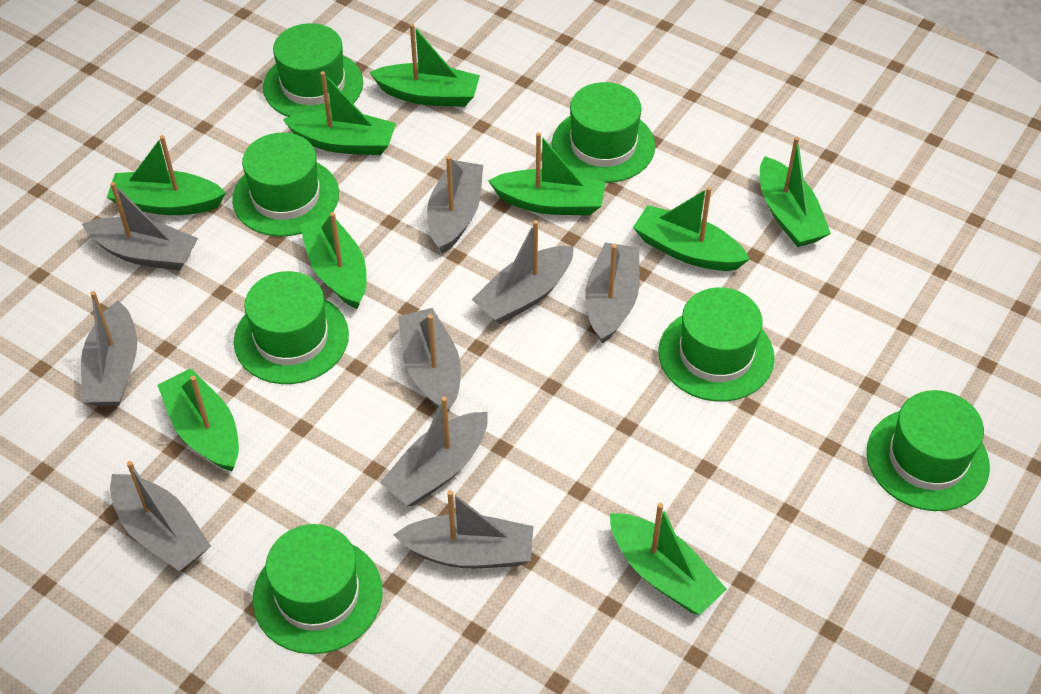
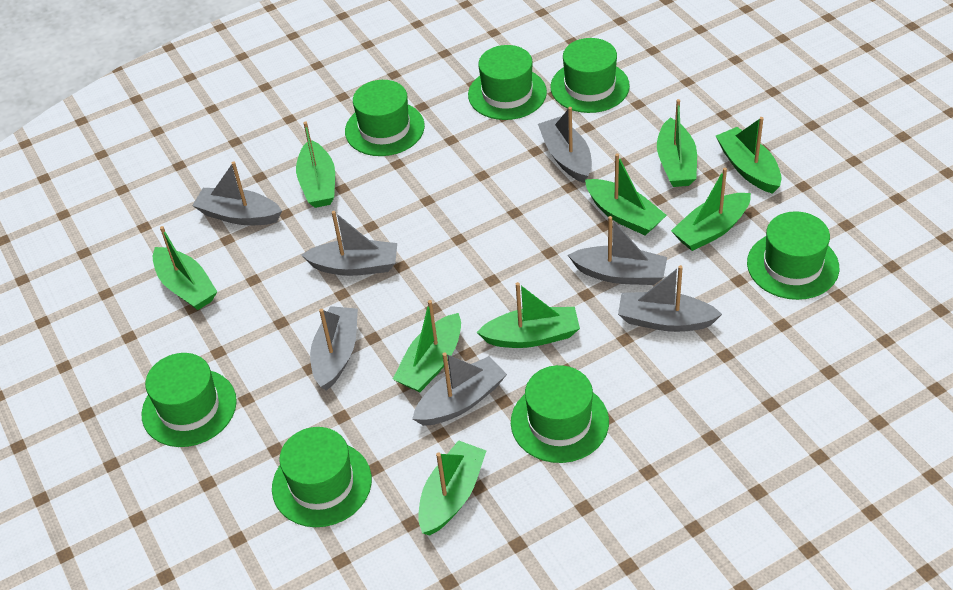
grey boat: [81,291,137,406] [82,182,198,271] [110,461,211,571] [380,396,488,506] [394,490,533,568] [398,308,461,412] [427,156,483,254] [472,220,574,324] [585,242,640,344] = 9 -> [192,161,282,225] [301,211,397,276] [310,306,358,391] [412,353,507,426] [538,107,592,183] [568,216,667,285] [618,265,722,332] = 7

